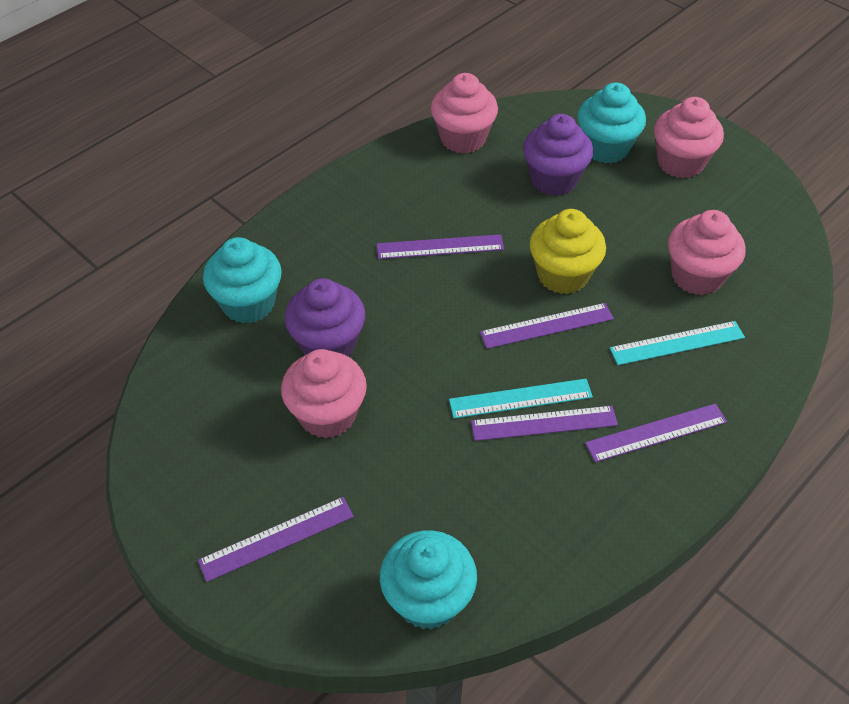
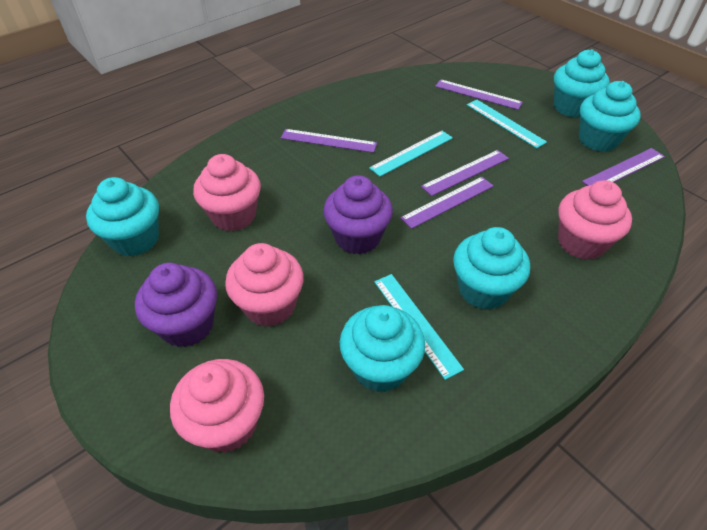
turquoise cupcake: [203,237,282,324] [380,530,477,630] [578,82,646,163] = 3 -> [86,177,159,256] [340,305,425,392] [453,227,530,310] [554,49,610,117] [579,81,641,152] = 5
turquoise ruler: [449,379,593,418] [610,321,745,365] = 2 -> [369,131,453,177] [374,274,464,380] [467,100,547,148] = 3
yellow cupcake: [530,209,606,294] = 1 -> none = 0

